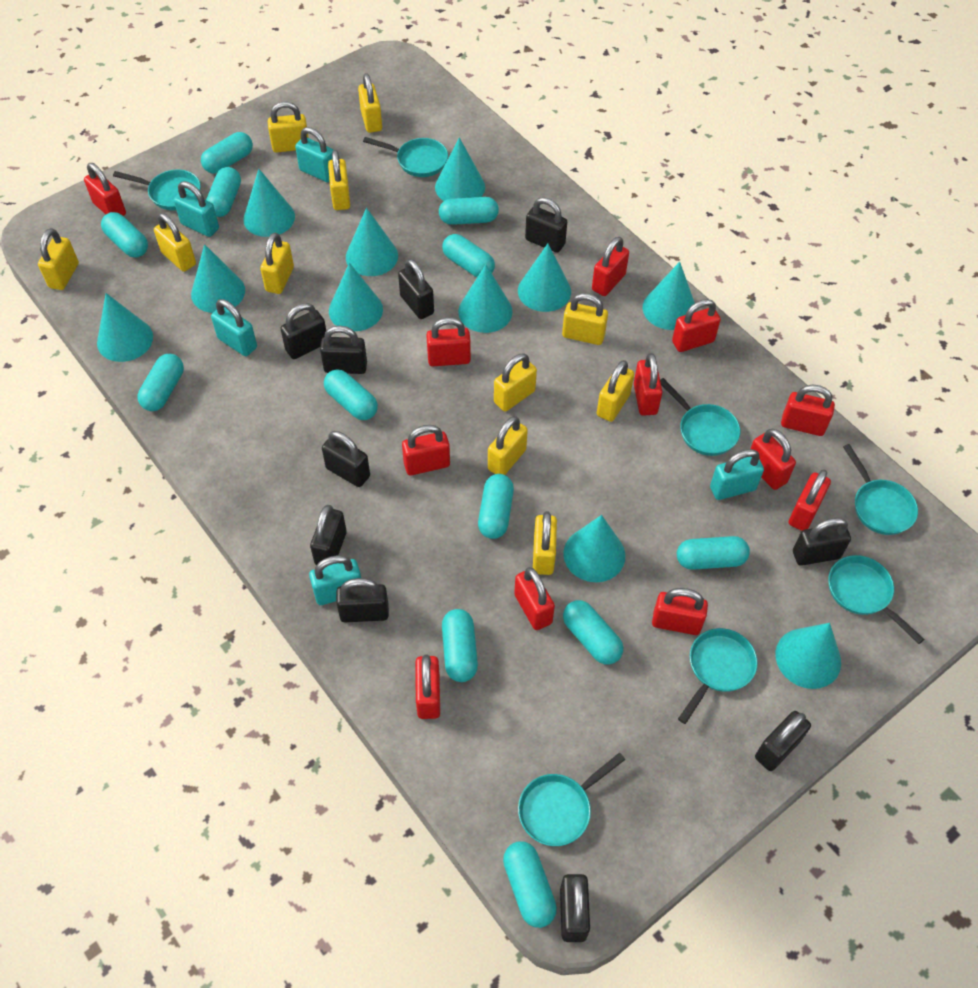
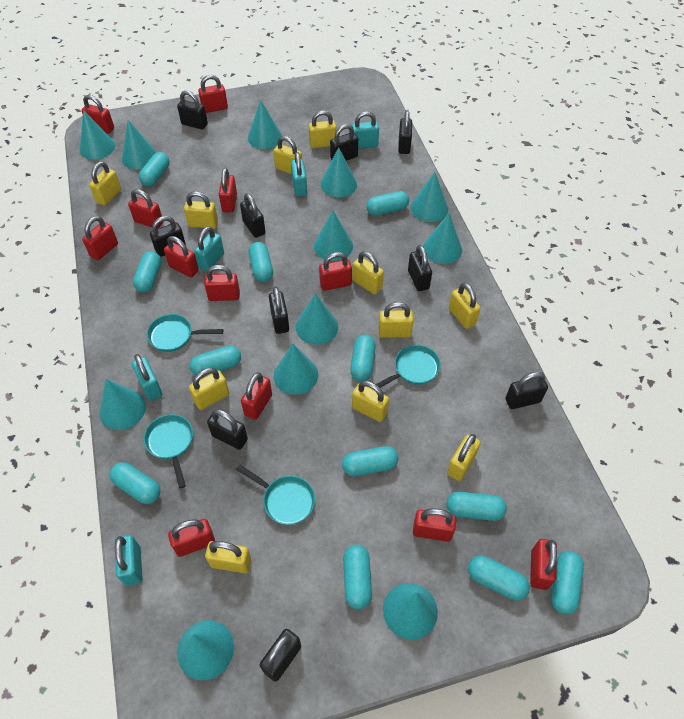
turquoise cone: [97,293,153,362] [191,244,245,313] [243,169,295,237] [329,263,383,331] [346,208,398,276] [435,137,485,201] [458,264,513,333] [518,244,571,312] [563,515,625,582] [643,262,697,330] [776,623,841,689] = 11 -> [79,110,115,159] [99,379,146,430] [122,120,157,169] [177,620,234,680] [248,100,282,149] [274,343,318,395] [296,293,338,345] [314,210,353,261] [321,147,357,197] [383,583,438,640] [411,172,448,222] [423,213,462,264] = 12
turquoise pan: [113,170,201,210] [363,137,448,177] [518,753,625,846] [660,378,740,456] [678,628,758,724] [828,555,924,644] [843,444,918,535] = 7 -> [144,414,193,488] [147,314,223,352] [236,465,315,525] [376,345,441,388] = 4

